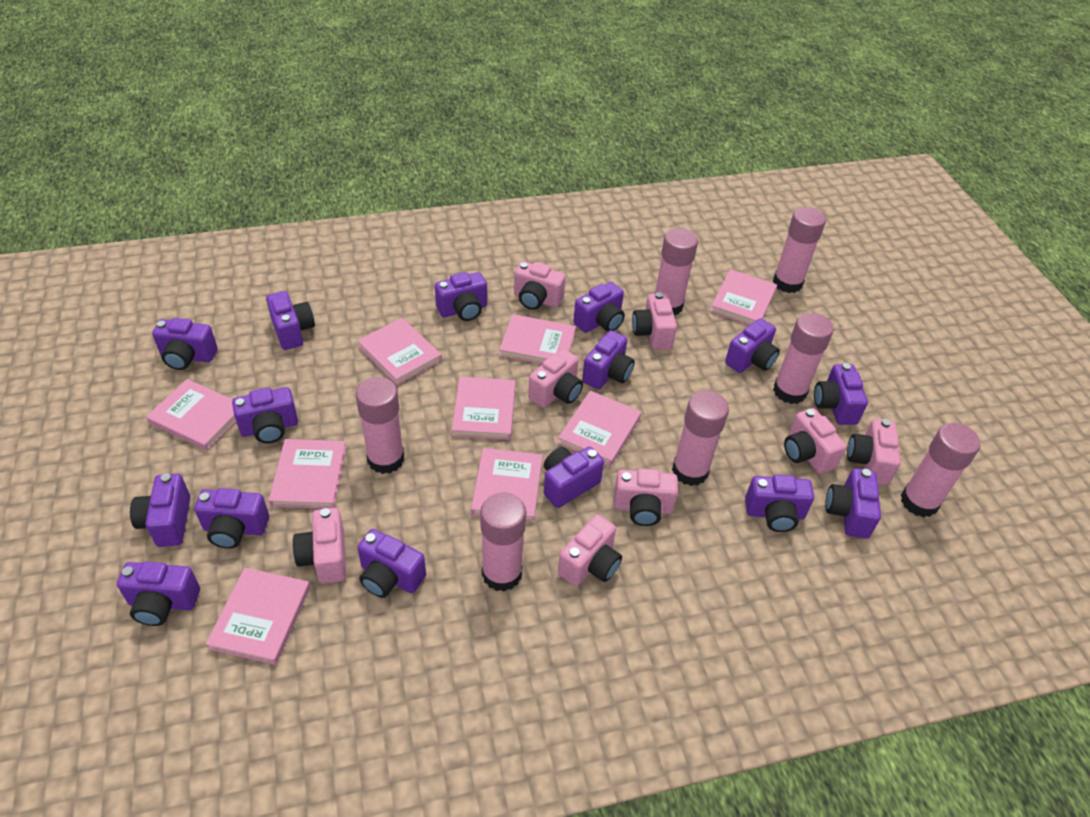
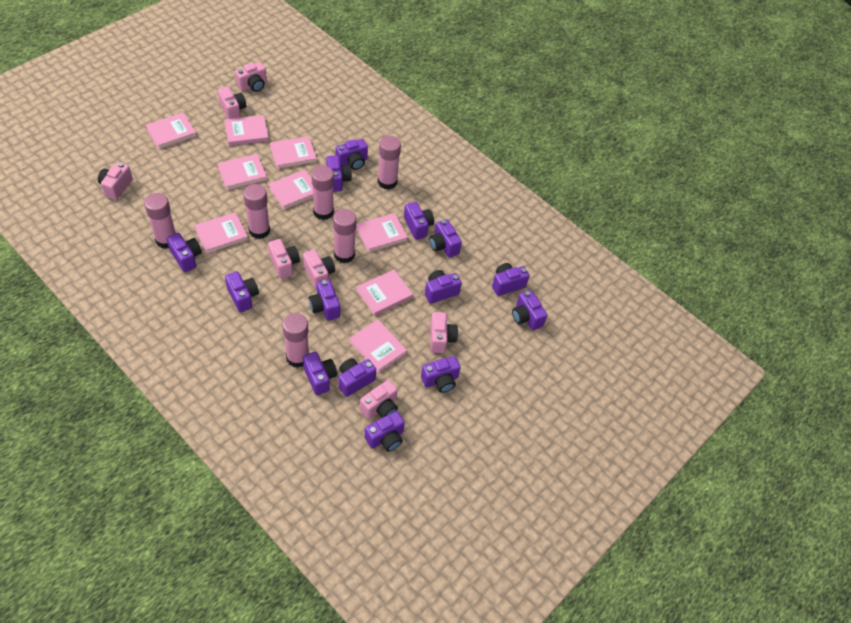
pink camera: [293,508,346,584] [514,261,566,310] [528,349,583,408] [558,514,622,586] [614,468,678,526] [632,292,677,350] [784,408,847,474] [847,419,901,485] = 8 -> [98,162,133,200] [218,86,246,119] [235,62,267,92] [268,239,300,279] [303,249,335,289] [360,380,398,419] [430,312,458,353] = 7
pink glue stick: [356,377,405,474] [480,492,526,592] [655,228,698,315] [672,391,729,486] [773,207,826,293] [773,313,833,404] [901,423,980,517] = 7 -> [144,193,176,249] [243,184,270,239] [282,313,309,368] [312,166,334,220] [333,209,356,263] [378,136,401,190] = 6
purple camera: [117,562,200,626] [130,473,190,547] [152,318,218,370] [194,488,269,549] [232,387,298,443] [266,291,315,350] [357,529,426,598] [435,272,487,321] [544,447,604,508] [573,282,625,333] [582,330,635,389] [725,318,780,373] [745,475,814,532] [814,363,868,425] [825,468,881,539] = 15 -> [167,233,202,272] [225,271,259,312] [303,352,337,395] [309,279,340,321] [326,156,352,192] [336,139,368,170] [338,358,376,397] [365,411,405,452] [404,202,434,240] [421,356,460,393] [425,270,462,304] [429,219,462,257] [492,263,529,296] [512,290,547,330] = 14

